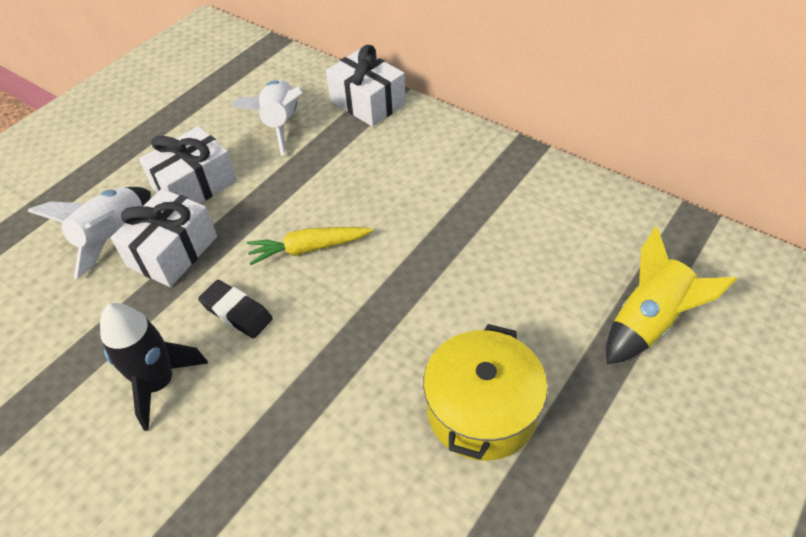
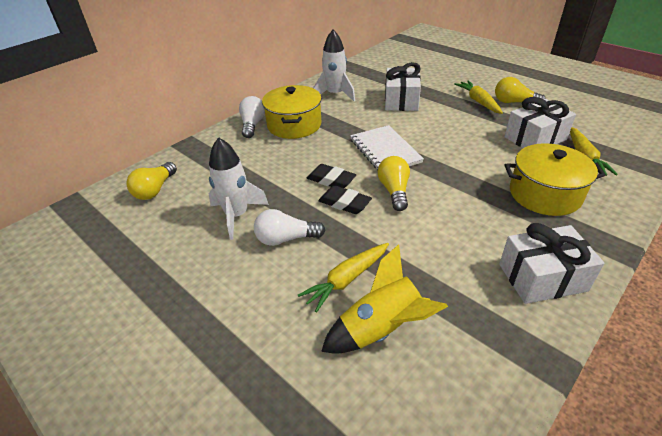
black eraser: [198,280,273,338] = 1 -> [307,164,356,188] [318,185,372,214] = 2
black rocket: [100,303,208,431] = 1 -> none = 0
white light bulb: none = 0 -> [239,96,265,138] [254,209,326,246] = 2
white notebook: none = 0 -> [350,125,424,171] = 1
yellow carrot: [247,227,373,265] = 1 -> [298,243,389,313] [454,81,503,114] [570,127,618,176] = 3
yellow light bulb: none = 0 -> [126,162,177,200] [378,156,410,211] [495,77,546,104] = 3
yellow pot: [423,324,548,461] = 1 -> [262,85,322,139] [505,143,605,216] = 2

